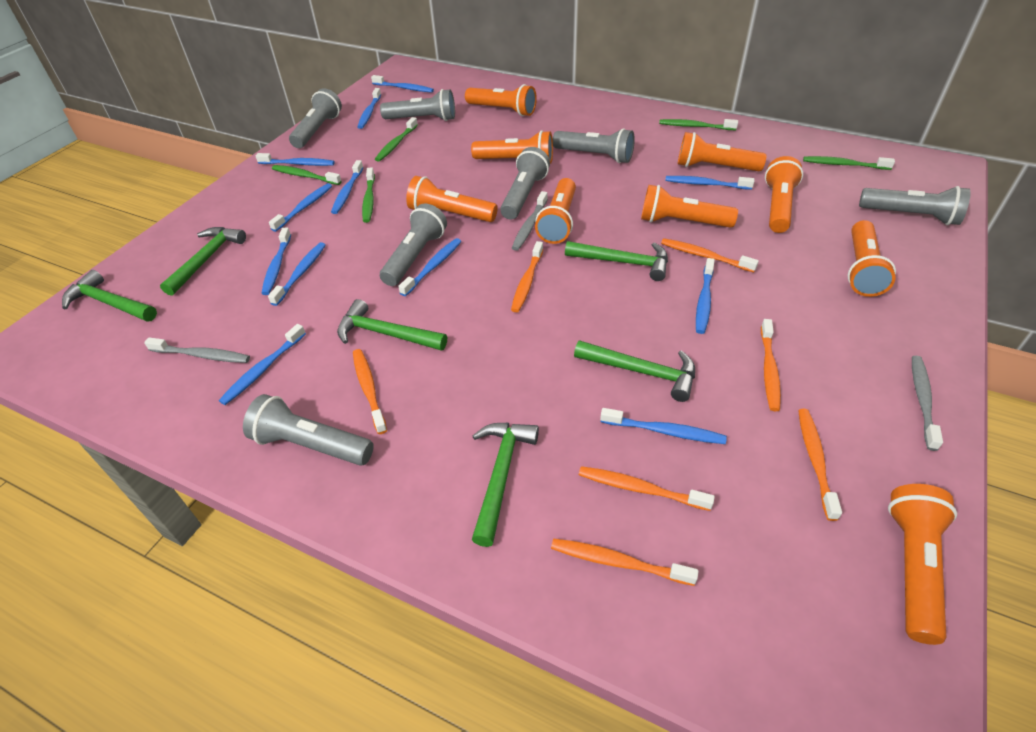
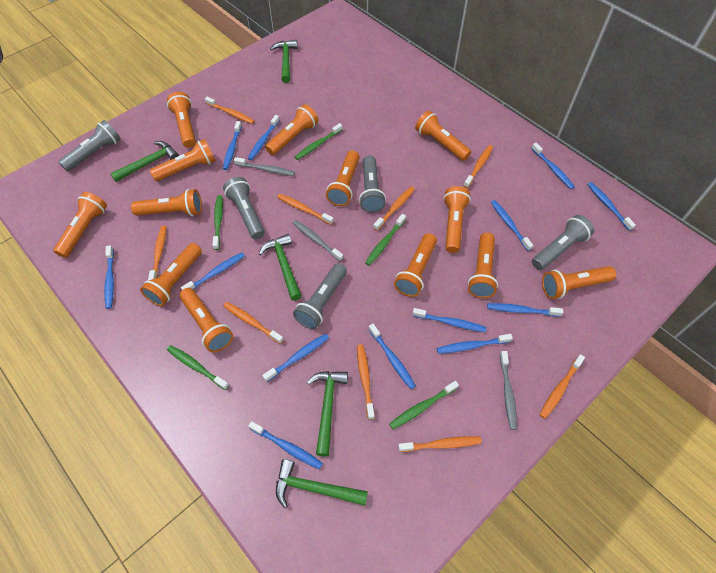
blue toothbrush: [219,324,306,405] [256,153,335,166] [261,228,291,295] [268,242,326,306] [269,183,332,232] [331,160,364,214] [358,88,381,129] [371,75,434,93] [398,238,461,296] [600,408,727,444] [665,176,754,190] [696,258,715,334] = 12 -> [104,245,114,309] [181,253,245,290] [223,121,242,170] [247,115,280,160] [248,421,323,469] [262,334,329,382] [369,324,416,389] [412,308,486,332] [437,334,513,354] [487,303,563,317] [491,200,533,251] [531,143,575,189] [587,182,636,231] = 13
green hammer: [62,270,157,322] [160,227,246,296] [337,299,447,351] [472,423,539,547] [565,241,668,281] [574,340,695,402] = 6 -> [110,141,179,182] [259,234,302,301] [270,40,298,83] [276,459,368,508] [307,371,348,457] = 5
grey flashlight: [243,394,374,466] [289,88,342,148] [380,89,455,121] [380,204,447,286] [500,147,550,219] [553,128,635,163] [859,186,971,225] = 7 -> [58,120,121,171] [223,177,265,239] [293,263,347,329] [359,155,386,213] [532,215,594,270] = 5
orange flashlight: [406,176,498,222] [465,84,537,116] [471,130,553,164] [535,178,576,244] [641,185,738,228] [678,132,767,171] [765,156,803,233] [848,220,896,297] [888,484,957,645] = 9 -> [53,192,107,258] [131,189,202,216] [140,243,202,306] [150,139,216,181] [167,92,196,148] [179,288,233,352] [265,104,318,155] [326,150,360,206] [394,233,437,297] [415,111,471,161] [443,186,471,253] [468,232,498,298] [542,266,616,299] = 13
orange toothbrush: [353,349,387,434] [511,241,543,312] [551,539,699,586] [579,466,715,511] [661,238,759,272] [761,319,781,411] [798,409,842,521] = 7 -> [148,226,166,280] [205,97,255,124] [223,302,284,344] [277,194,334,225] [357,344,375,420] [373,187,415,231] [398,436,482,452] [464,145,493,188] [540,354,585,419] = 9

